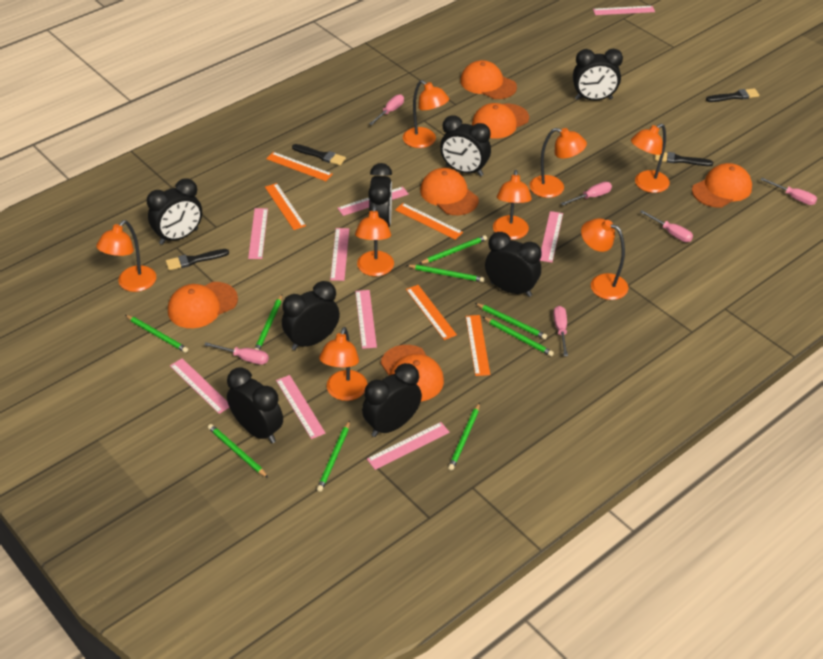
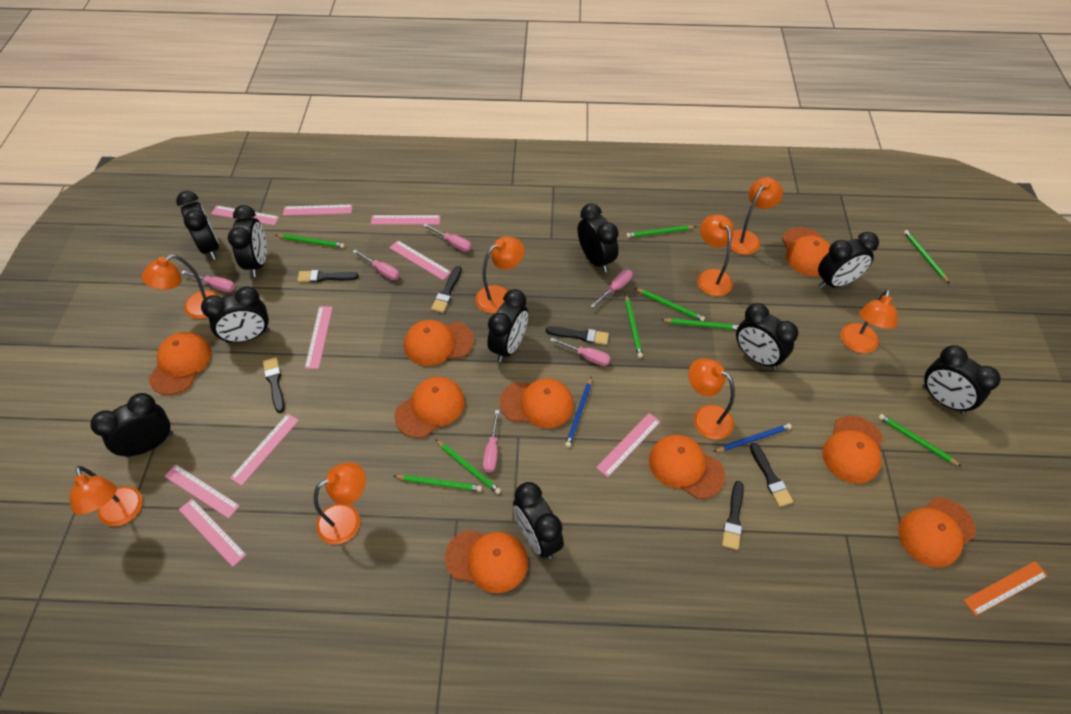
black brush: [166,249,229,270] [292,144,346,166] [655,152,713,166] [706,88,759,102] = 4 -> [263,357,285,413] [297,270,358,283] [431,266,462,313] [546,326,609,345] [722,481,744,550] [750,443,793,507] = 6
black clock: [147,179,202,245] [227,368,283,443] [282,281,340,350] [362,363,422,437] [368,163,392,227] [440,115,491,176] [485,232,542,297] [573,49,623,101] = 8 -> [90,393,173,457] [176,191,219,260] [201,286,270,343] [228,205,267,277] [488,289,528,362] [513,482,564,559] [578,203,619,272] [736,303,798,370] [818,232,879,289] [922,345,1001,414] = 10
blue pencil: none = 0 -> [565,377,592,447] [713,423,792,452] = 2
orange cap: [168,282,238,328] [381,345,444,401] [420,168,479,215] [460,60,517,99] [472,103,529,139] [692,163,752,208] = 6 -> [149,332,211,395] [394,377,465,438] [404,320,474,366] [445,530,528,593] [500,378,574,428] [649,435,725,499] [782,227,831,276] [822,416,883,484] [899,498,976,567] = 9
orange ruler: [265,183,306,230] [266,152,333,181] [395,203,463,240] [406,285,457,340] [466,315,490,376] = 5 -> [963,561,1048,616] = 1

